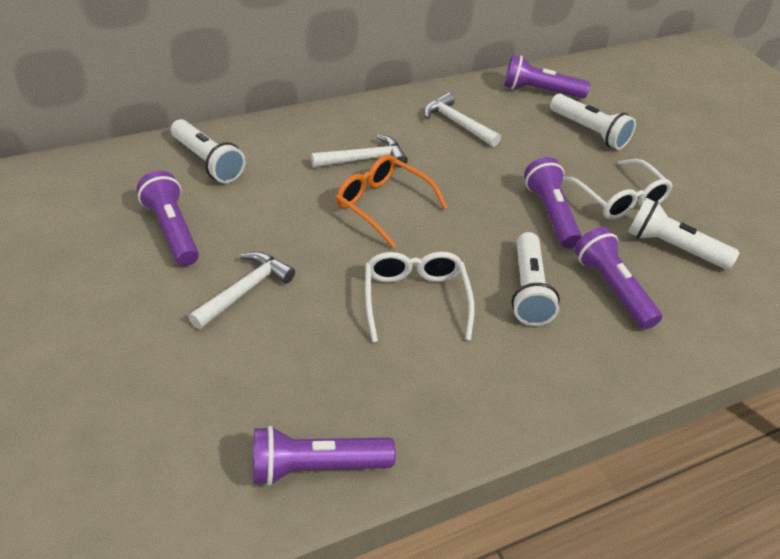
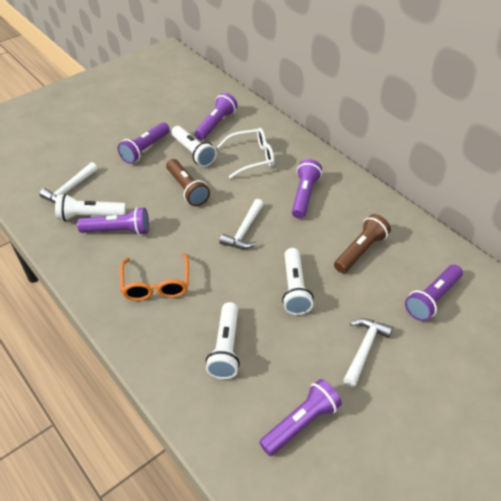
brown flashlight: none = 0 -> [166,159,210,206] [334,214,391,273] = 2
purple flashlight: [137,171,199,266] [253,426,396,486] [504,55,590,99] [524,157,582,248] [574,227,662,329] = 5 -> [77,207,149,235] [117,123,170,164] [195,93,237,140] [259,379,342,456] [292,159,322,219] [405,265,463,321] = 6
white glasses: [365,252,475,342] [562,159,673,220] = 2 -> [217,128,274,179] = 1

